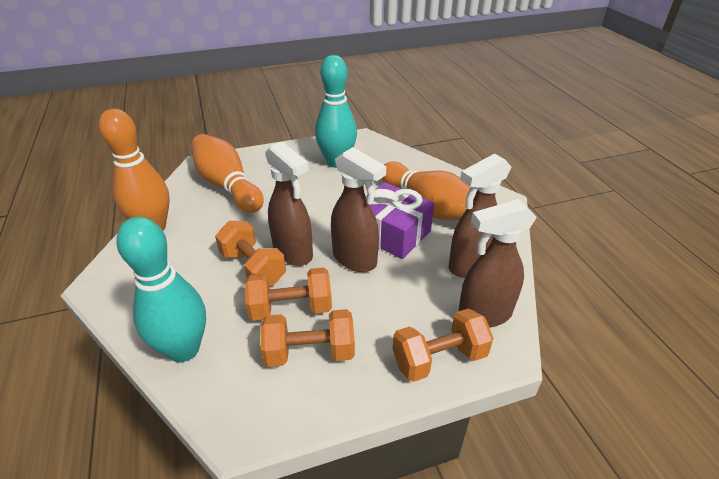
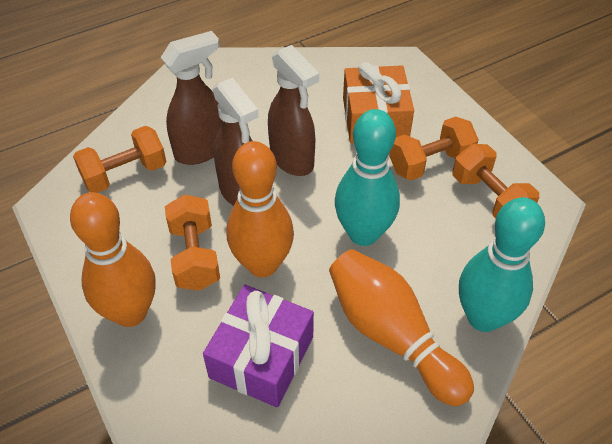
brown spray bottle: [265,141,313,266] [331,147,386,272] [449,153,511,278] [458,199,537,328] = 4 -> [161,31,223,165] [212,77,259,206] [268,45,319,176] = 3
orange gift: none = 0 -> [343,62,414,143] = 1

